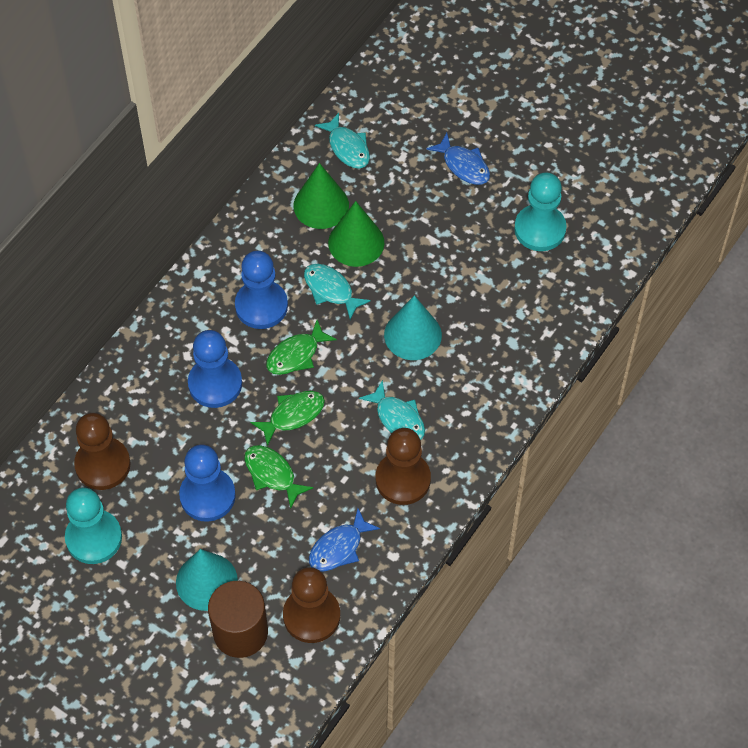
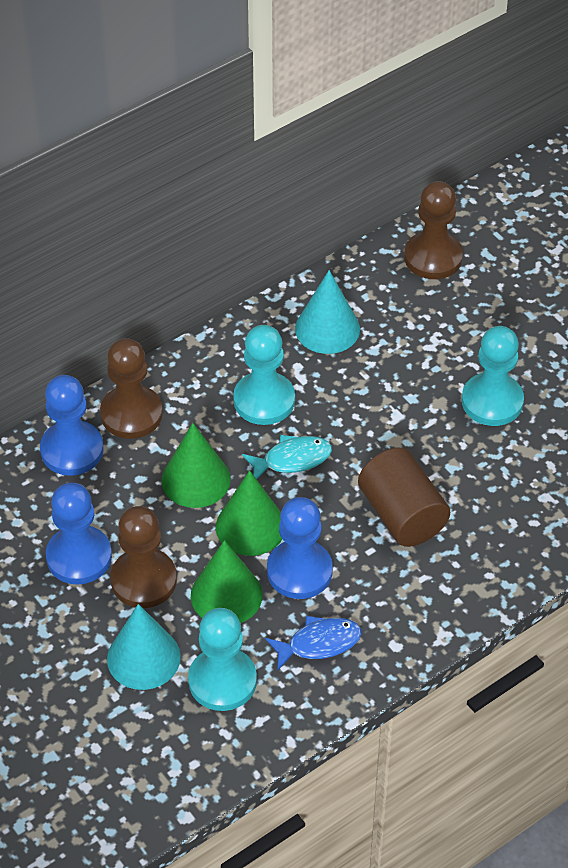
blue fish: [309,508,380,572] [426,133,490,185] = 2 -> [265,616,362,671] = 1
green cone: [294,163,349,229] [328,201,384,267] = 2 -> [162,423,231,508] [191,540,263,623] [216,470,282,556] = 3
green fish: [244,445,313,509] [250,391,325,446] [266,320,337,375] = 3 -> none = 0
turquoise fish: [304,264,371,320] [315,113,370,169] [359,380,425,440] = 3 -> [242,435,332,479] = 1
turquoise pawn: [65,487,122,564] [514,172,567,251] = 2 -> [188,608,257,711] [233,325,295,425] [462,326,524,426] = 3

